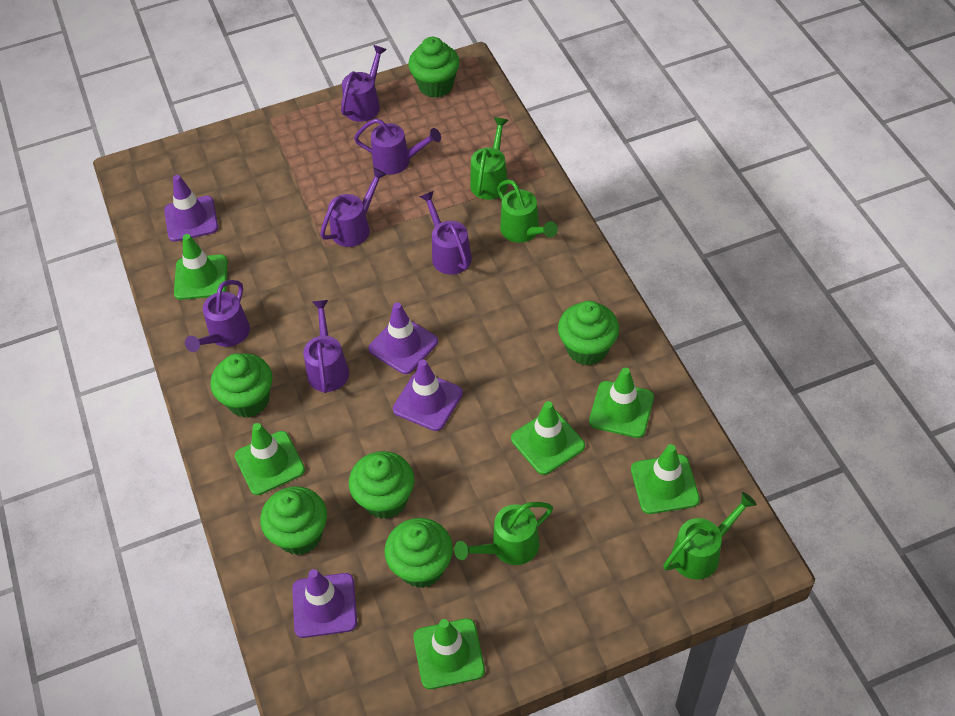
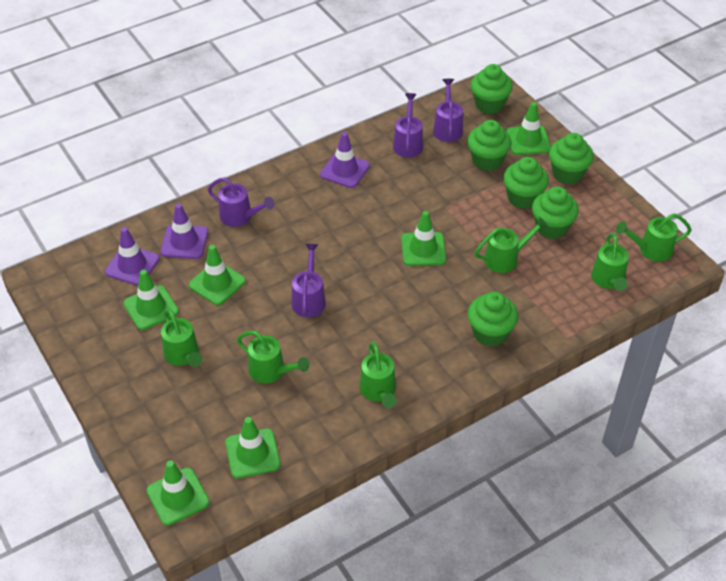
green watering can: [454,502,553,565] [470,117,508,200] [497,180,558,243] [663,492,757,580] = 4 -> [161,309,202,367] [237,331,309,384] [359,342,396,408] [474,217,548,273] [591,233,629,291] [616,213,692,262] = 6
purple traffic cone: [164,175,218,242] [292,569,357,638] [368,302,438,374] [393,359,463,431] = 4 -> [105,227,160,286] [160,204,208,259] [320,132,370,188] = 3
purple watering can: [185,280,250,352] [303,300,349,393] [320,167,387,247] [341,45,387,122] [354,118,441,175] [419,191,472,275] = 6 -> [208,177,274,227] [292,244,326,317] [393,93,423,158] [433,79,463,142] = 4

